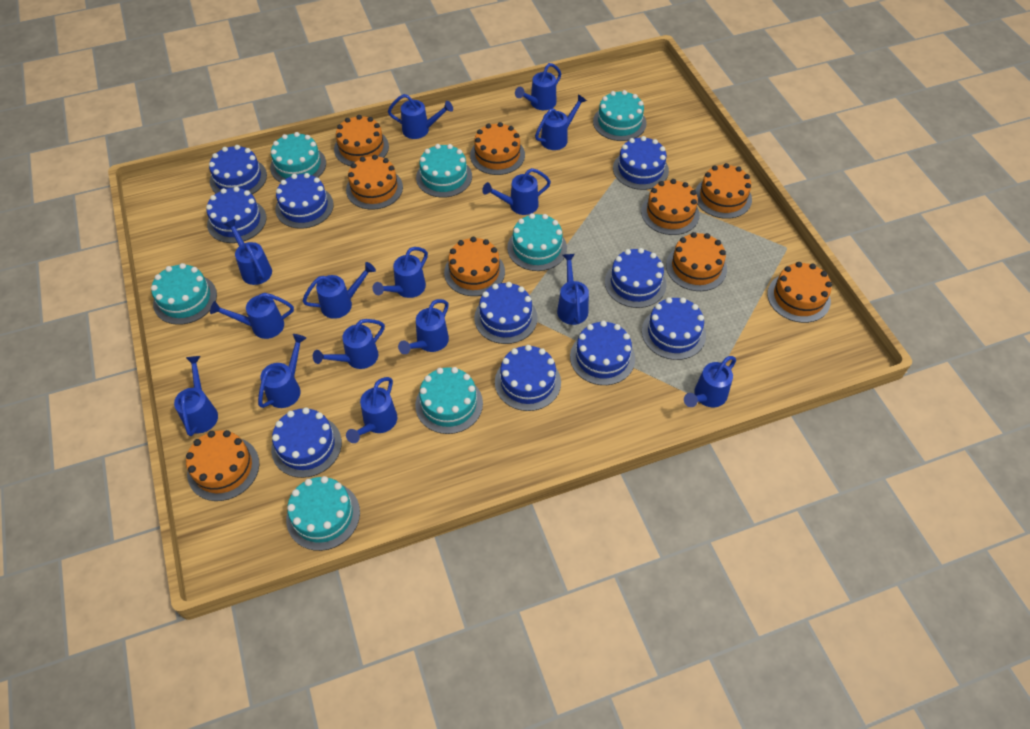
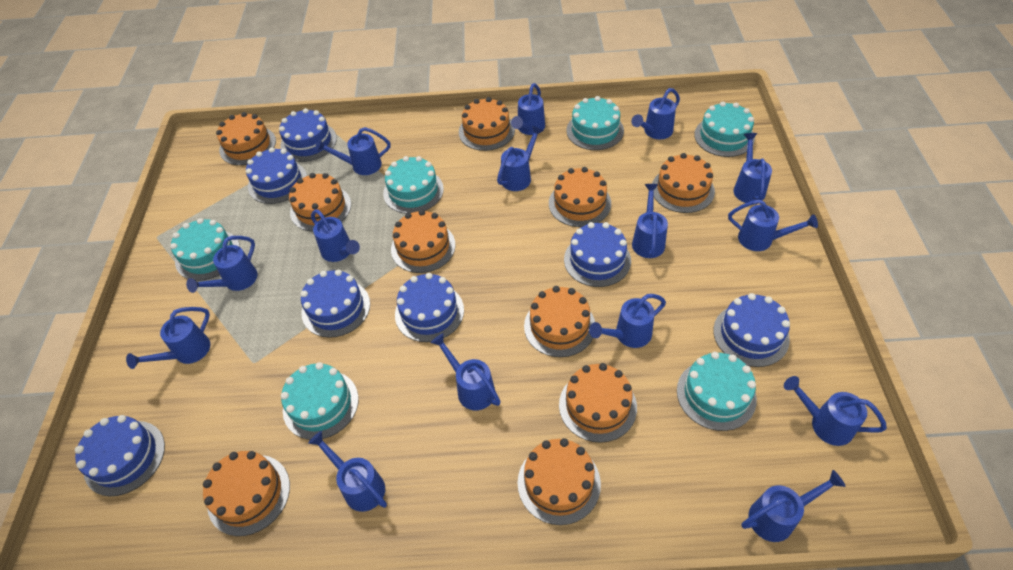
blue cake: [206,187,266,243] [209,145,267,194] [271,407,342,478] [275,173,334,229] [474,282,538,344] [495,345,561,411] [570,321,635,385] [605,248,666,308] [613,136,669,190] [642,297,706,360] = 10 -> [75,415,165,496] [246,147,307,204] [279,108,337,162] [301,269,370,338] [395,273,464,342] [564,222,631,287] [713,293,790,367] = 7
orange cake: [186,430,259,501] [334,115,389,166] [346,155,403,210] [444,237,505,296] [470,122,525,175] [641,179,700,235] [666,232,727,291] [695,163,752,219] [767,262,832,323] = 9 -> [203,451,290,536] [216,112,276,165] [289,173,351,231] [391,210,456,273] [459,97,515,151] [517,438,601,525] [524,286,595,357] [549,167,611,227] [559,363,637,443] [652,153,715,213] = 10
turquoise cake: [151,263,217,325] [270,132,326,183] [286,476,360,551] [415,367,483,434] [416,144,472,198] [507,213,567,271] [593,90,647,141] = 7 -> [170,218,240,281] [281,362,359,440] [383,156,444,214] [567,96,624,150] [677,352,757,431] [694,102,755,157] = 6

